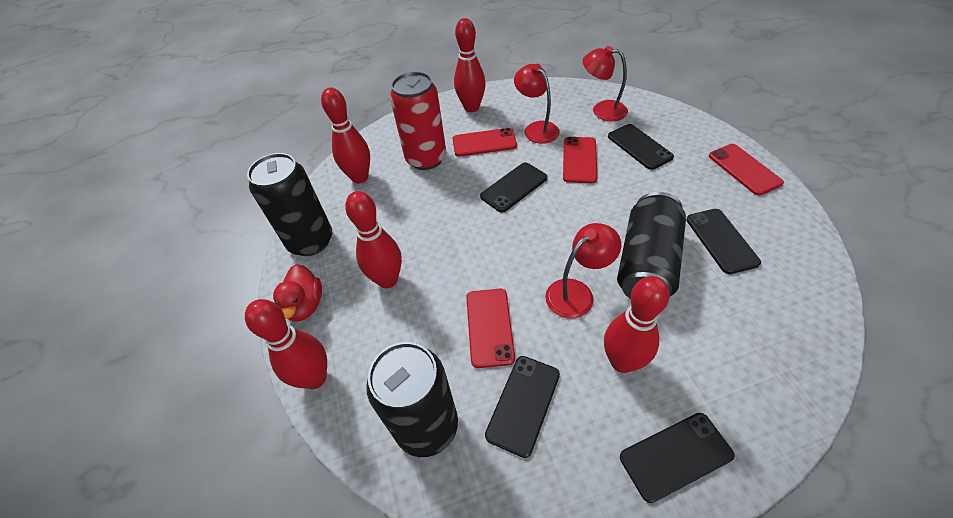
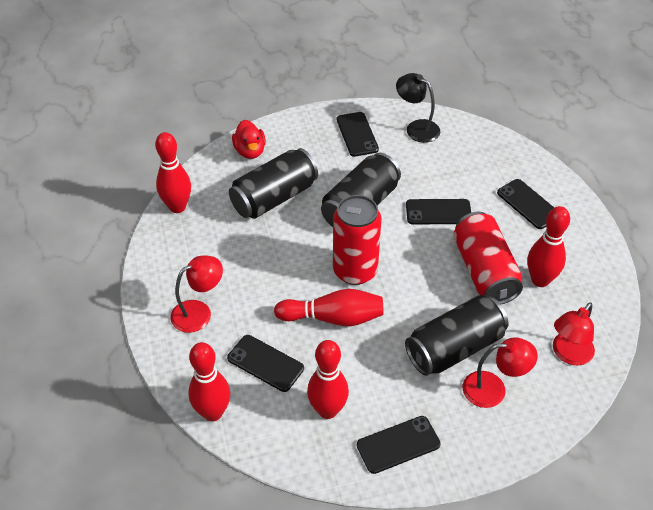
black lamp: none = 0 -> [396,73,440,143] = 1
red can: [390,72,446,170] = 1 -> [333,195,382,285] [453,212,523,304] = 2
red phone: [452,128,517,157] [466,289,515,368] [563,137,598,183] [709,144,784,196] = 4 -> none = 0

